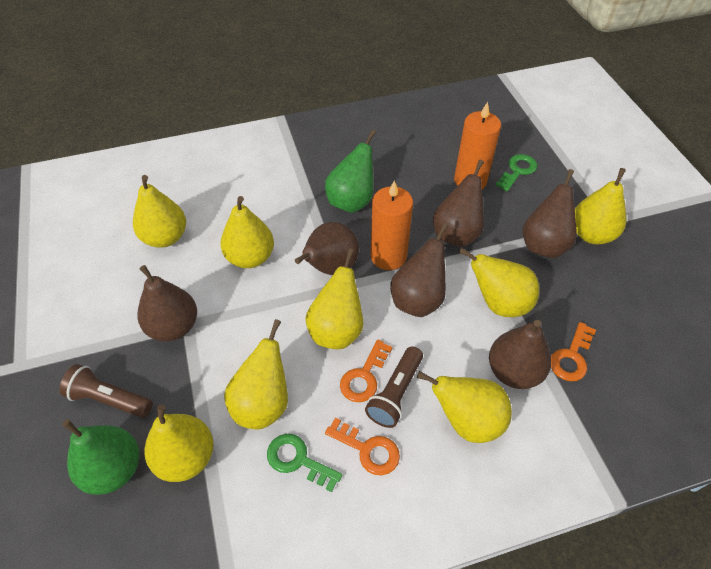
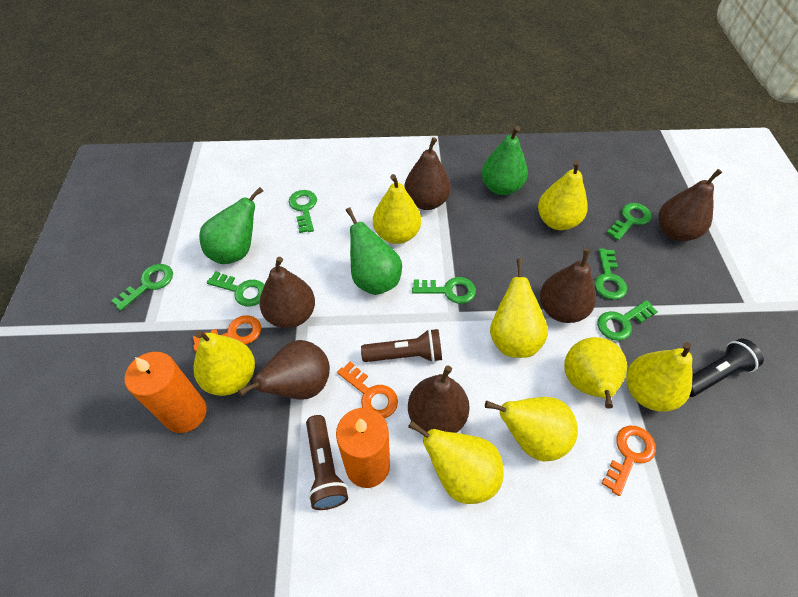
black flashlight: none = 0 -> [689,338,764,397] = 1
green key: [267,434,342,492] [496,154,537,192] = 2 -> [111,264,173,311] [207,271,265,307] [289,190,317,233] [412,277,476,304] [594,249,627,300] [597,300,658,341] [606,203,652,241] = 7
green pear: [62,419,139,495] [325,130,376,213] = 2 -> [199,187,263,264] [346,207,402,295] [482,126,528,195] = 3

